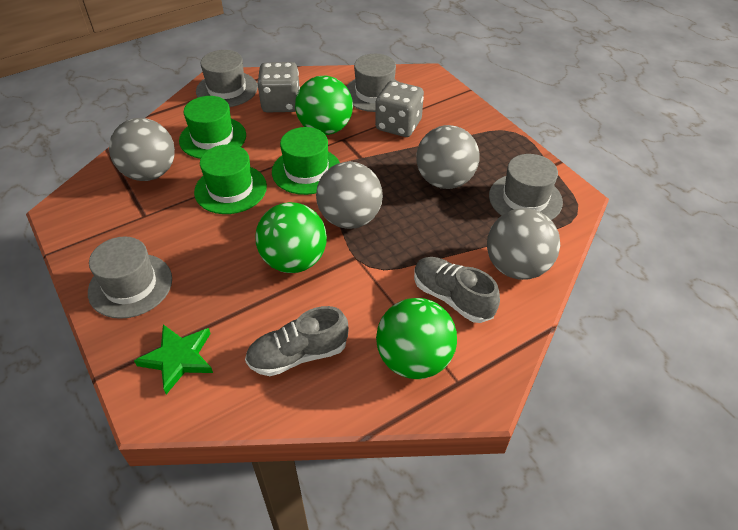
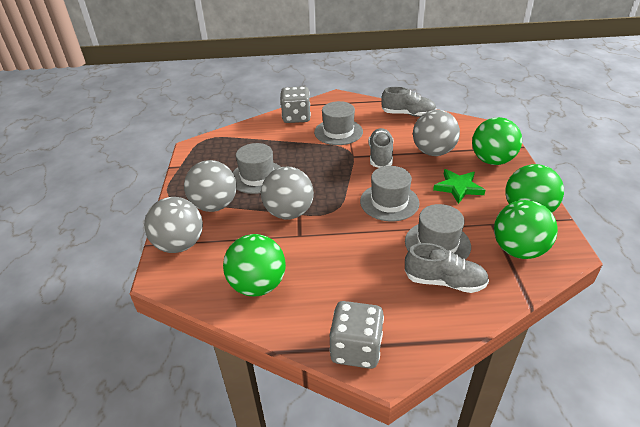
green ball: [255,202,327,273] [295,76,353,135] [376,298,457,379] = 3 -> [223,234,286,296] [472,117,522,165] [494,200,558,259] [506,164,564,212] = 4
green hat: [179,96,246,159] [194,144,267,214] [272,127,340,195] = 3 -> none = 0
grey shoe: [245,306,349,376] [414,257,500,323] = 2 -> [368,128,393,168] [381,87,437,117] [405,243,489,293] = 3

